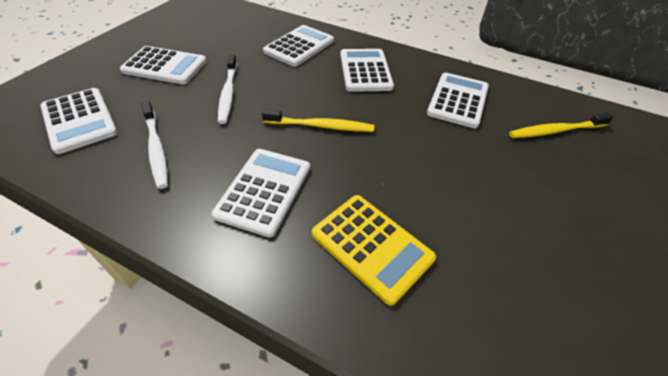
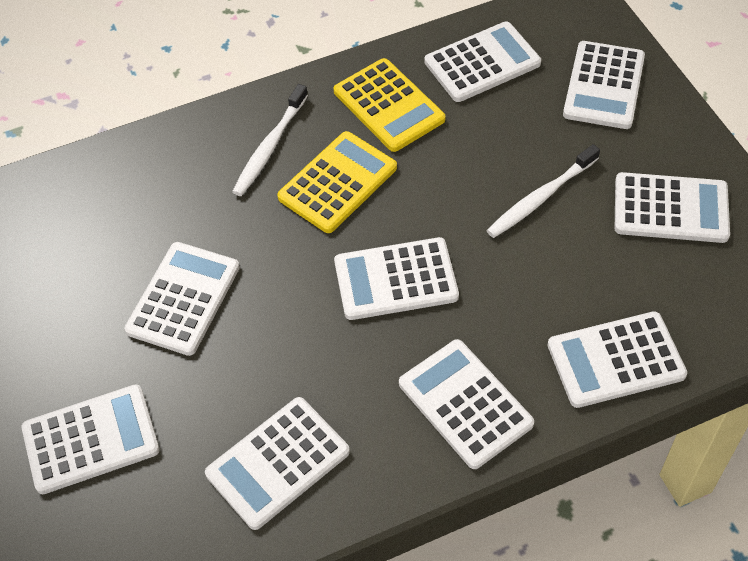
white calculator: [40,88,118,154] [120,46,207,85] [212,149,310,238] [263,25,334,67] [340,49,394,92] [427,73,489,129] = 6 -> [22,384,160,494] [124,242,240,356] [205,397,350,530] [334,237,459,320] [399,339,534,469] [424,22,541,102] [548,311,687,408] [563,41,645,129] [615,172,730,243] = 9
yellow calculator: [312,195,436,306] = 1 -> [277,131,397,233] [334,58,445,152] = 2
yellow toothbrush: [262,109,374,132] [509,113,613,138] = 2 -> none = 0

